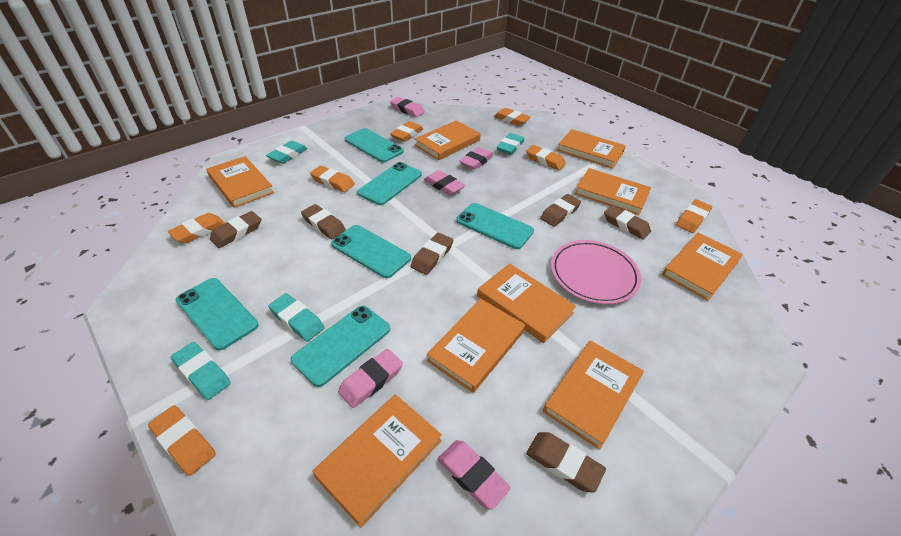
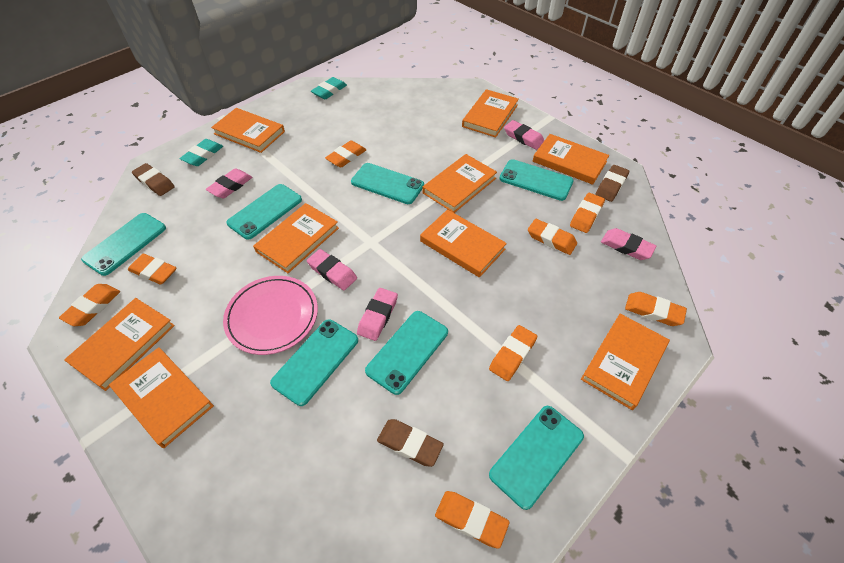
brown eraser: [210,211,261,248] [301,204,346,239] [410,233,453,275] [526,432,606,493] [540,194,581,227] [604,205,651,240] = 6 -> [132,163,175,196] [377,419,444,467] [595,165,629,202] = 3
orange eraser: [148,405,216,476] [168,213,225,243] [310,165,355,192] [390,121,423,142] [494,108,531,126] [526,145,566,170] [676,199,712,233] = 7 -> [59,284,120,326] [128,254,177,285] [325,140,366,168] [435,491,510,549] [489,325,538,381] [528,219,577,255] [570,193,605,233] [625,292,687,326] = 8
turquoise eraser: [171,342,231,400] [266,141,308,164] [268,293,325,342] [497,133,525,155] = 4 -> [180,139,223,166] [311,77,347,99] = 2
turquoise phone: [176,278,259,350] [291,306,390,387] [331,225,411,278] [345,128,404,163] [357,162,422,205] [456,203,534,249] = 6 -> [81,213,166,276] [226,184,302,240] [270,319,358,406] [351,163,424,204] [365,311,448,395] [489,406,584,510] [499,159,574,201] = 7

